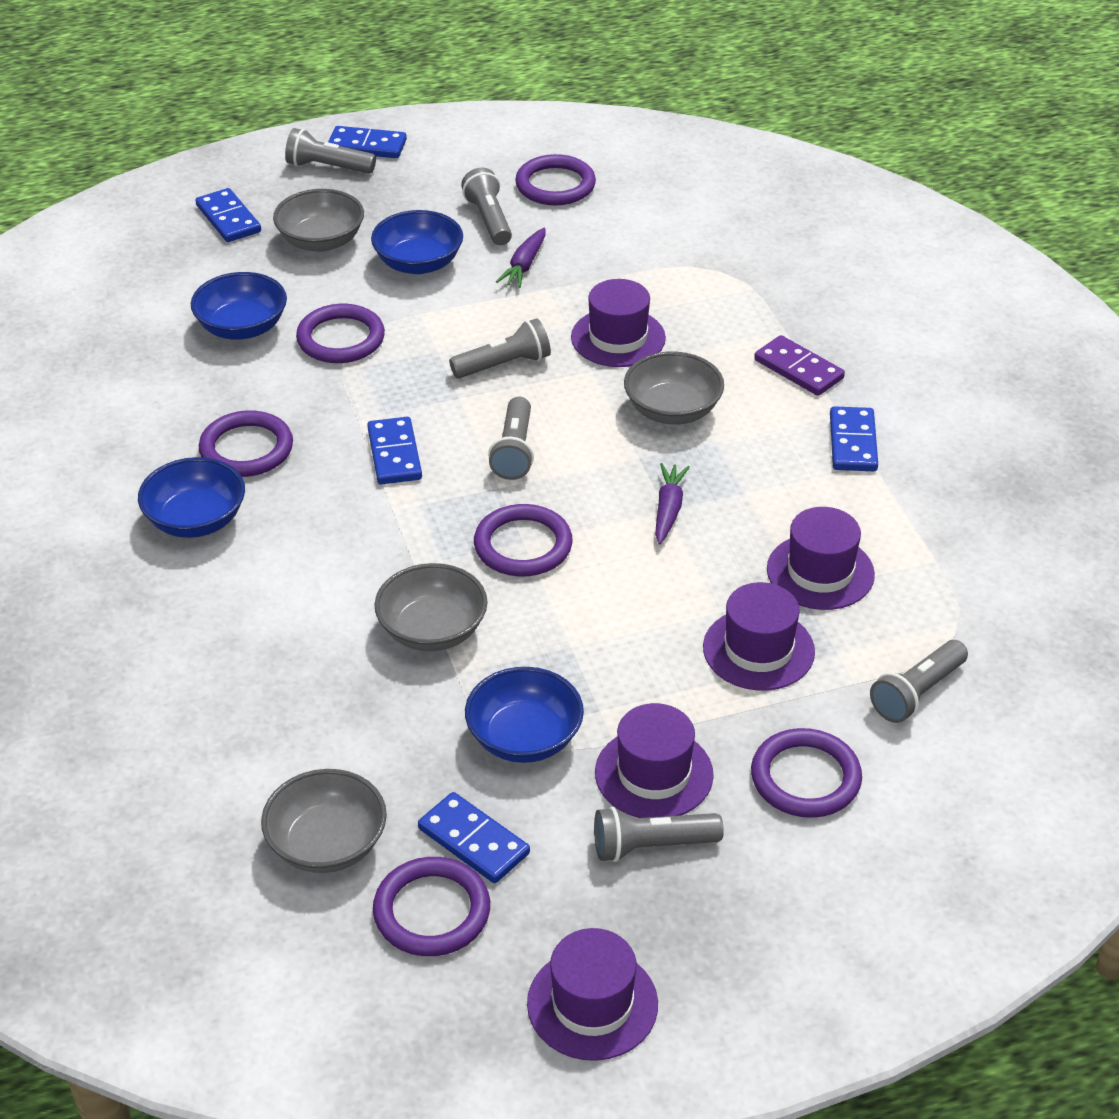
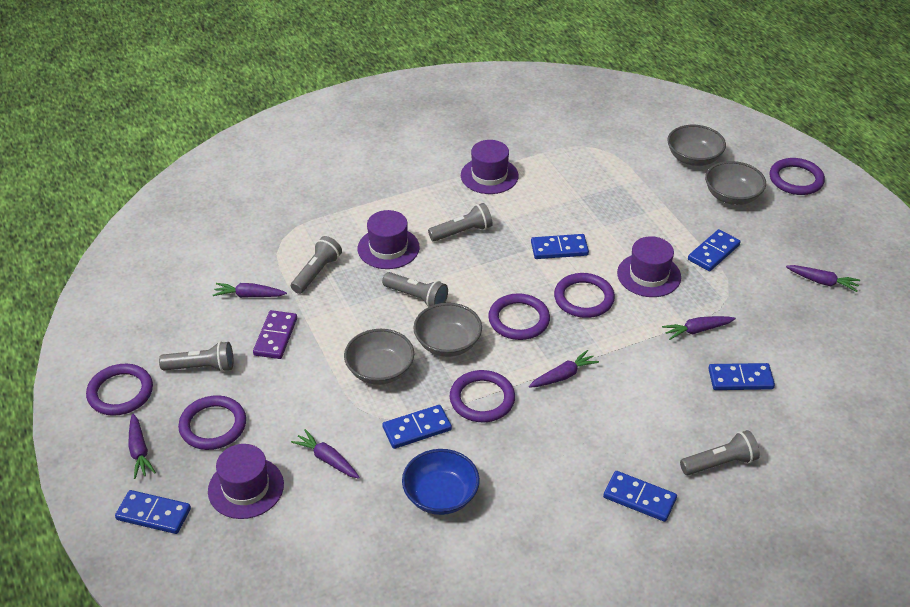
blue bowl: [138,457,245,538] [191,272,287,340] [371,210,463,274] [465,667,584,763] = 4 -> [402,449,480,515] = 1
blue domino: [196,188,261,242] [328,126,407,158] [367,417,422,485] [418,792,530,883] [830,406,878,471] = 5 -> [115,490,191,534] [382,405,452,449] [531,234,589,259] [603,471,677,522] [688,229,740,271] [708,363,775,390] = 6
grey flashlight: [285,128,376,174] [449,318,551,379] [461,167,512,245] [488,397,534,480] [594,807,724,862] [870,640,968,723] = 6 -> [159,341,233,372] [291,236,342,294] [382,272,448,307] [428,203,493,242] [680,430,760,475] = 5
purple carrot: [496,228,546,288] [655,463,690,544] = 2 -> [128,414,156,479] [213,283,287,298] [291,429,360,479] [529,350,599,388] [662,316,736,340] [786,265,860,292] = 6
purple hat: [527,928,658,1061] [571,279,666,367] [595,703,714,818] [703,582,815,691] [767,507,875,610] = 5 -> [208,444,284,519] [357,210,420,269] [461,140,519,194] [617,236,681,297] = 4

